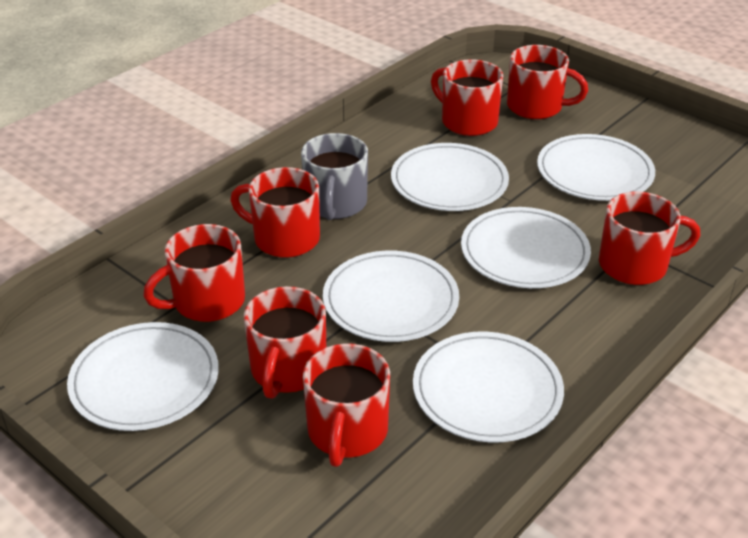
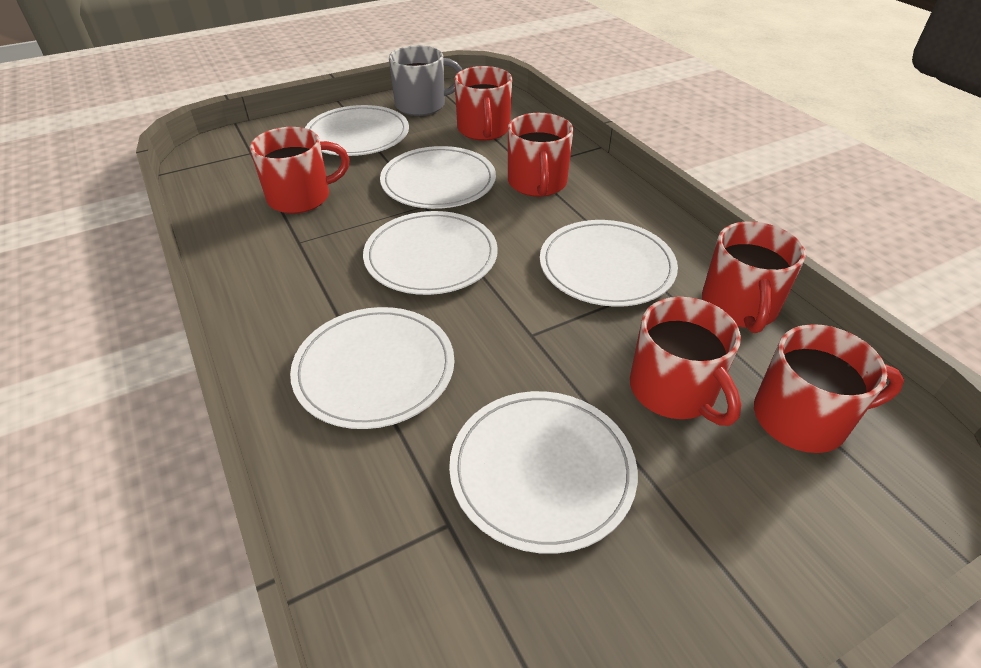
red mug: [143,224,245,322] [230,167,320,258] [244,286,326,399] [303,343,390,467] [431,59,503,136] [507,45,588,119] [599,192,700,285] = 7 -> [250,127,350,214] [455,66,512,141] [508,113,573,197] [630,297,741,426] [702,221,806,333] [754,324,904,453] = 6

